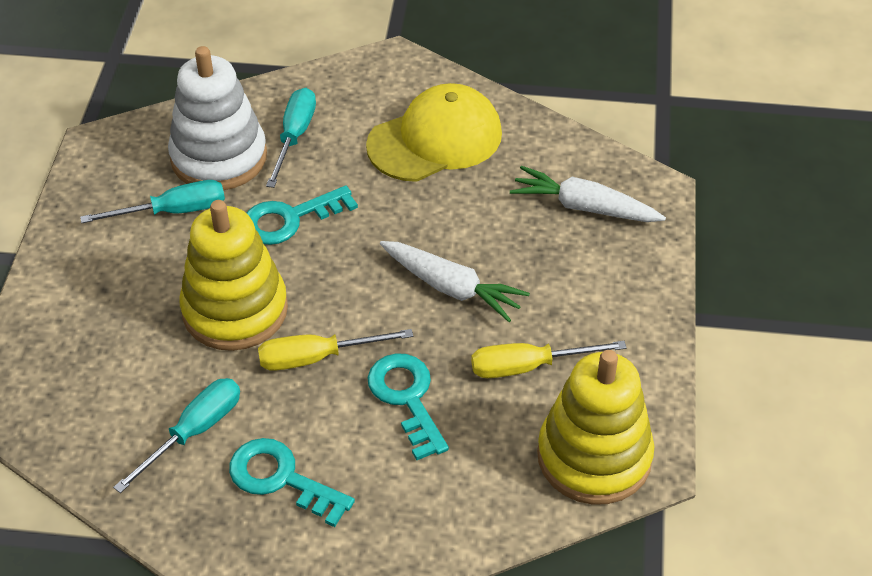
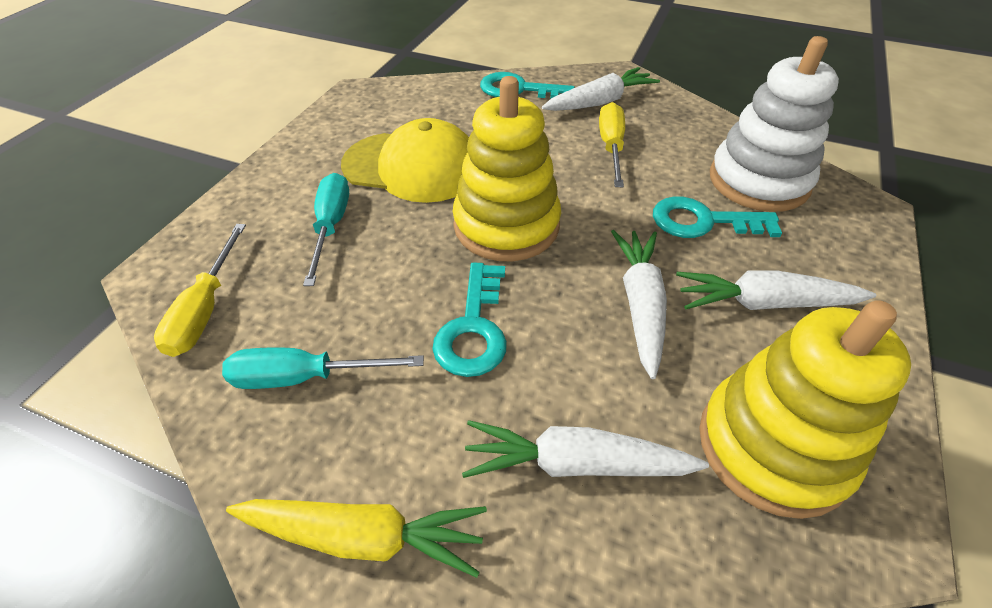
turquoise screwdriver: [80,180,225,223] [113,378,240,493] [266,88,316,188] = 3 -> [222,348,424,389] [303,173,349,286] = 2
white carrot: [380,241,530,322] [510,166,666,222] = 2 -> [462,420,709,478] [542,67,660,111] [611,230,667,379] [676,270,876,310] = 4
yellow carrot: none = 0 -> [226,499,487,578] = 1

